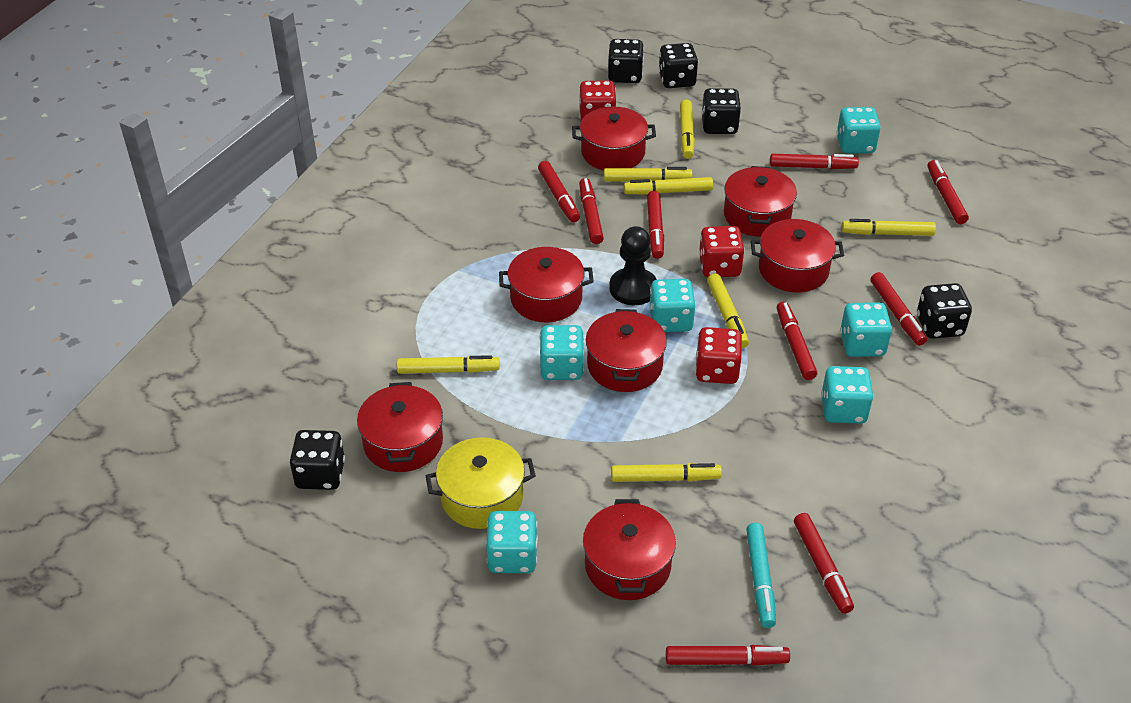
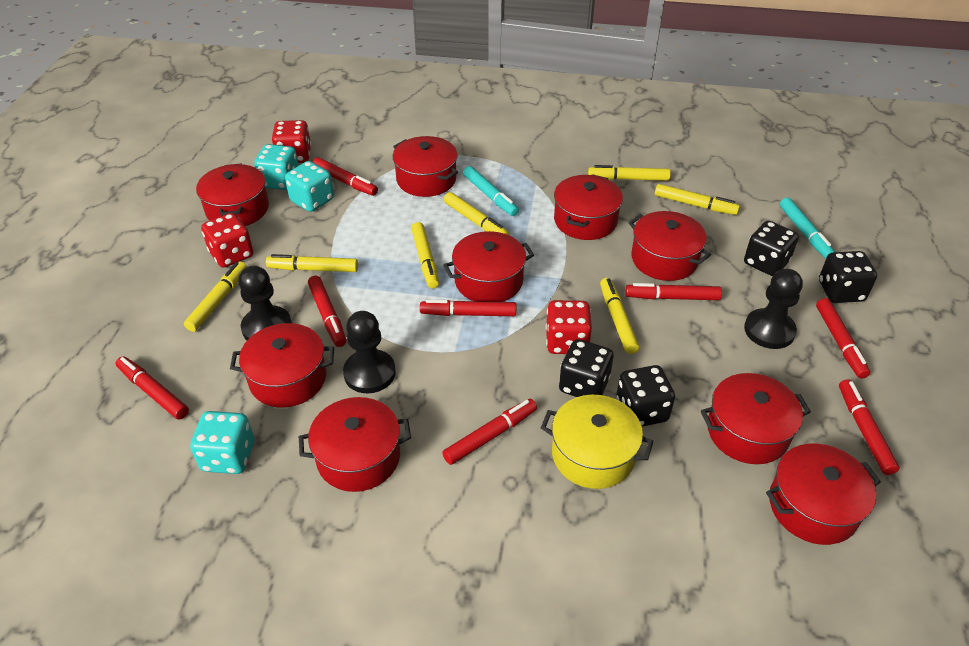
black dice: [289,430,345,490] [608,39,644,83] [658,43,698,88] [701,88,741,134] [917,283,972,339] = 5 -> [559,339,614,397] [616,365,675,427] [744,221,799,276] [819,251,877,303] = 4
black pawn: [609,226,657,305] = 1 -> [238,266,292,340] [343,311,396,393] [744,269,803,349] = 3
red marker: [538,161,580,222] [579,178,604,244] [647,191,664,259] [666,645,790,666] [770,154,859,169] [777,302,817,380] [794,513,854,614] [871,272,927,346] [927,160,969,224] = 9 -> [116,356,189,420] [308,276,346,347] [312,157,378,196] [420,300,516,316] [442,399,537,465] [625,283,722,300] [816,298,870,379] [839,379,900,475] = 8
red pot: [357,382,443,472] [499,247,594,322] [572,106,656,170] [583,499,676,600] [586,309,667,392] [724,166,797,237] [751,219,844,293] = 7 -> [196,163,269,226] [230,323,334,408] [299,397,411,492] [393,136,458,197] [443,231,534,302] [554,174,623,240] [629,211,711,281] [701,373,811,464] [766,444,881,545] = 9
turquoise dice: [486,511,538,573] [539,325,584,380] [649,279,696,332] [821,366,874,424] [836,107,881,154] [840,302,892,357] = 6 -> [190,411,254,474] [254,144,299,190] [285,161,334,212] = 3
turquoise marker: [746,523,776,628] = 1 -> [463,166,519,216] [780,198,835,259] = 2

